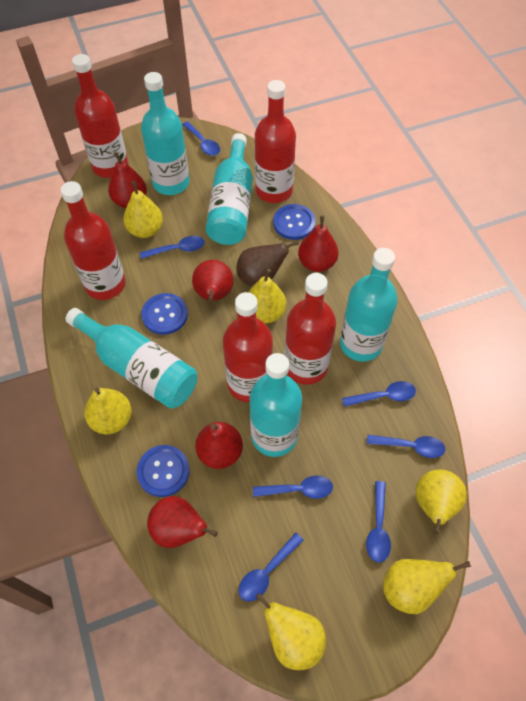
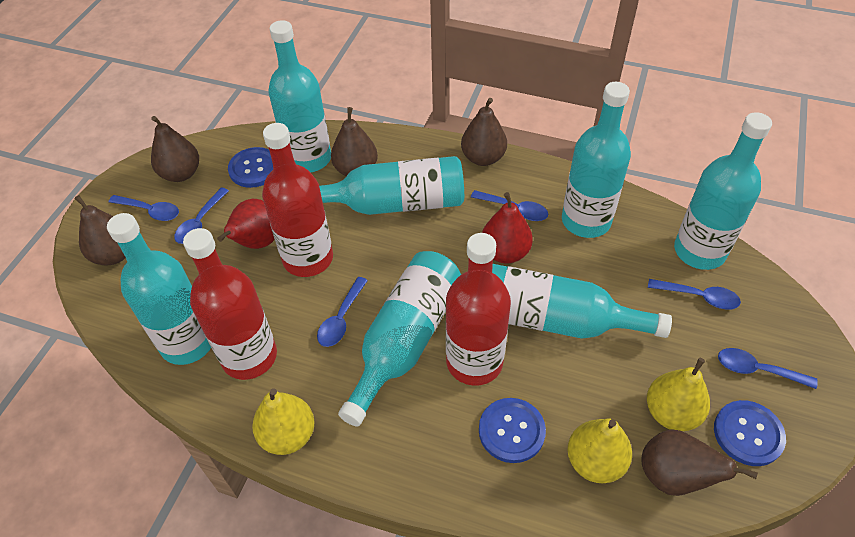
blue spoon: [140,236,204,259] [182,121,220,156] [238,533,304,602] [253,476,333,499] [342,381,416,407] [366,481,391,562] [367,435,446,458] = 7 -> [109,195,179,221] [174,187,229,244] [317,277,368,347] [471,190,548,221] [648,279,741,310] [718,348,818,389] = 6
brown pear: [236,241,299,286] = 1 -> [74,195,126,265] [151,116,199,182] [331,107,378,176] [461,98,507,166] [642,429,758,496] = 5
red bottle: [60,181,126,300] [72,54,128,178] [223,292,273,402] [255,80,296,203] [284,273,336,385] = 5 -> [183,228,277,380] [262,123,333,277] [446,233,511,386] = 3
red pear: [108,152,147,208] [147,496,218,548] [192,260,233,301] [195,422,243,469] [298,215,339,272] = 5 -> [217,199,275,249] [482,192,533,263] = 2
turquoise bottle: [65,308,198,409] [141,72,189,195] [206,133,253,245] [250,353,302,457] [340,248,398,362] = 5 -> [107,213,211,365] [269,20,331,173] [319,156,464,215] [338,251,461,427] [492,264,672,339] [562,82,631,238] [674,112,772,270] = 7
yellow pear: [85,387,132,434] [123,181,163,238] [248,269,286,323] [256,592,326,670] [383,559,471,614] [416,469,467,534] = 6 -> [252,388,314,455] [567,418,632,483] [647,358,710,431] = 3

